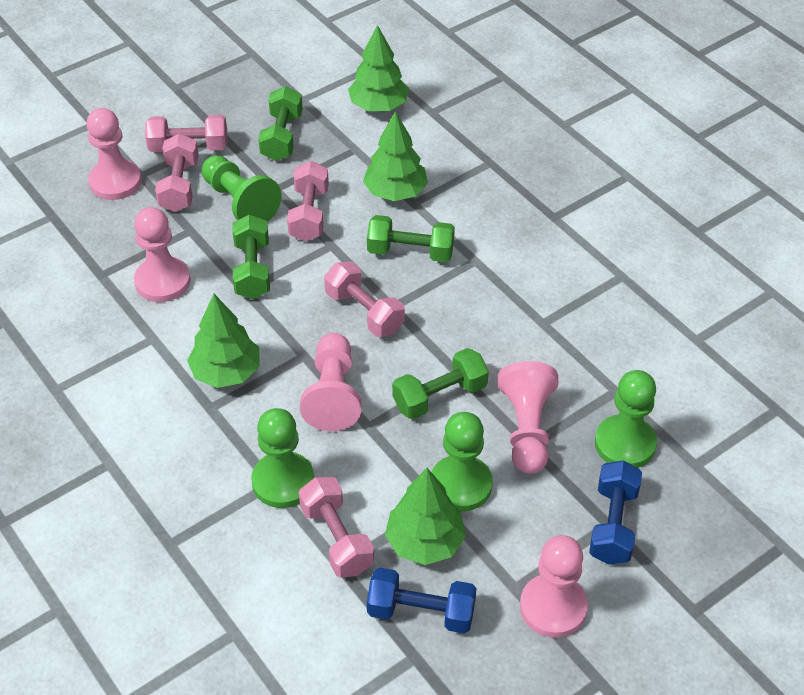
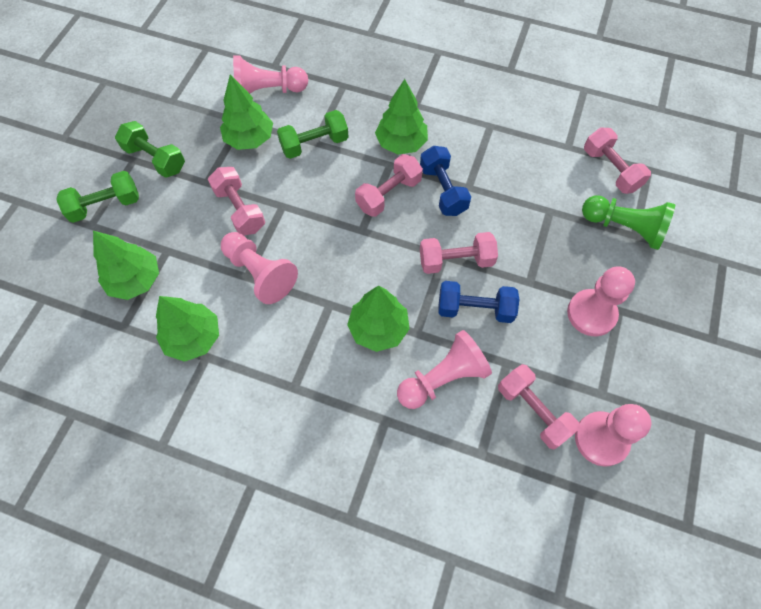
green dumbbell: [232,214,270,299] [258,86,303,161] [367,215,455,262] [392,348,489,419] = 4 -> [56,171,139,223] [115,121,185,178] [277,110,349,159] = 3
green pawn: [202,155,282,222] [251,408,314,508] [431,412,493,512] [595,370,657,468] = 4 -> [582,195,675,250] = 1
green tree: [187,294,259,388] [348,25,409,111] [363,111,428,201] [385,468,466,565] = 4 -> [93,231,159,300] [156,296,219,362] [220,75,273,150] [347,285,410,352] [375,79,428,155] = 5

